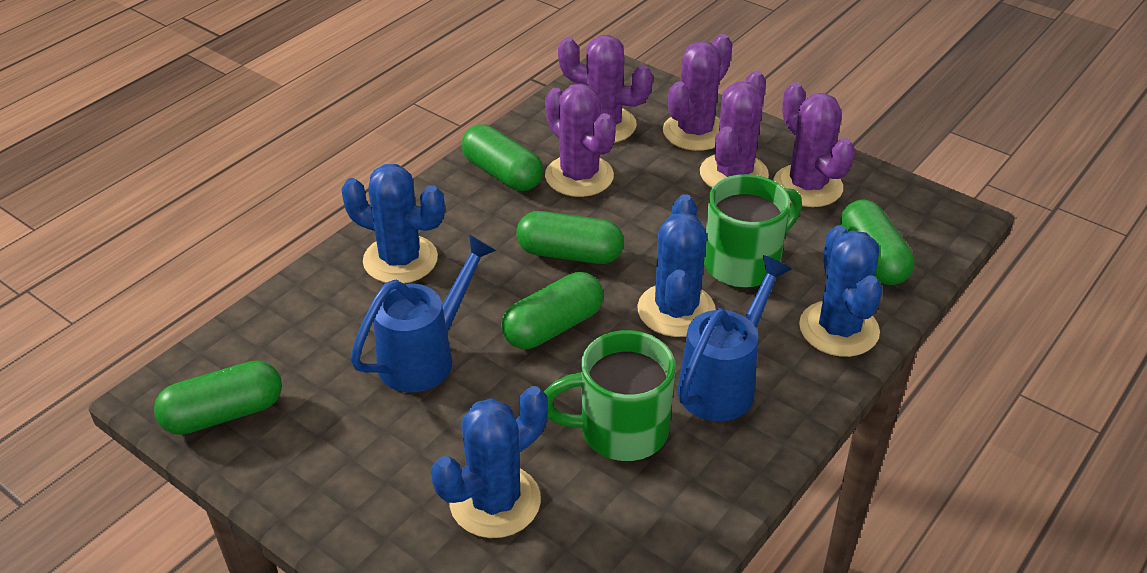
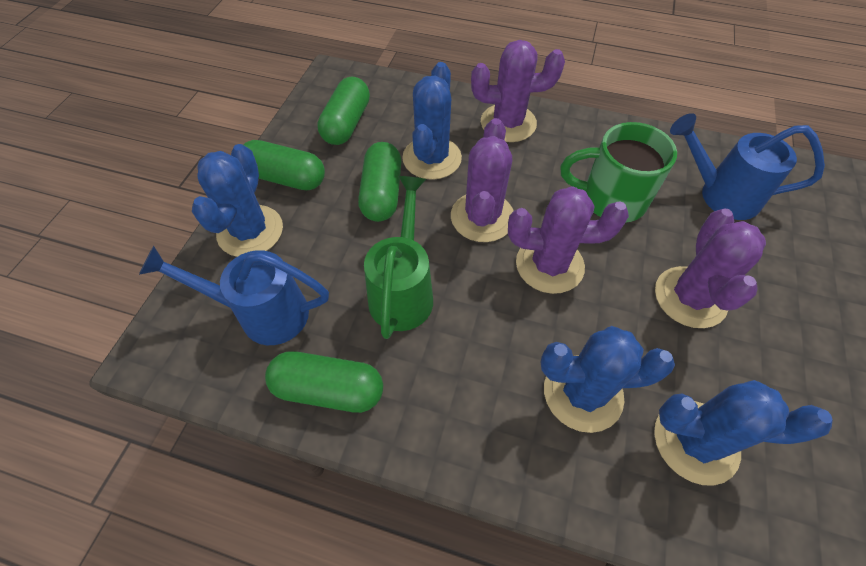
green capsule: [154,360,282,435] [461,125,543,191] [501,272,604,349] [516,211,624,264] [840,200,914,285] = 5 -> [243,140,325,190] [265,351,383,413] [317,77,370,145] [358,142,401,222] = 4
green mug: [543,330,675,461] [704,174,802,288] = 2 -> [561,122,677,222] = 1
green watering can: none = 0 -> [364,176,433,339] = 1
purple cactus: [545,83,616,197] [558,35,653,143] [663,34,733,151] [700,71,769,188] [773,82,855,207] = 5 -> [451,118,513,242] [471,40,565,142] [508,186,629,294] [655,208,766,328] = 4

